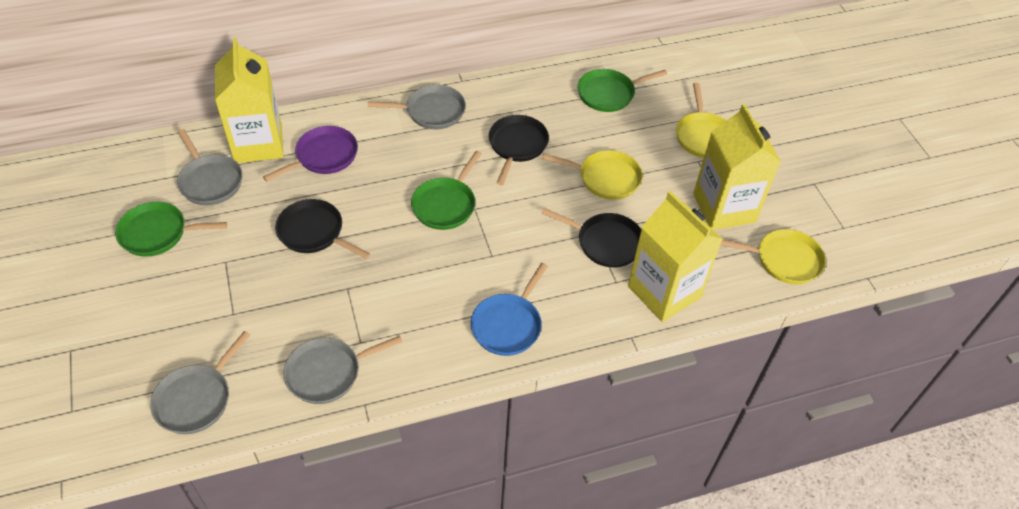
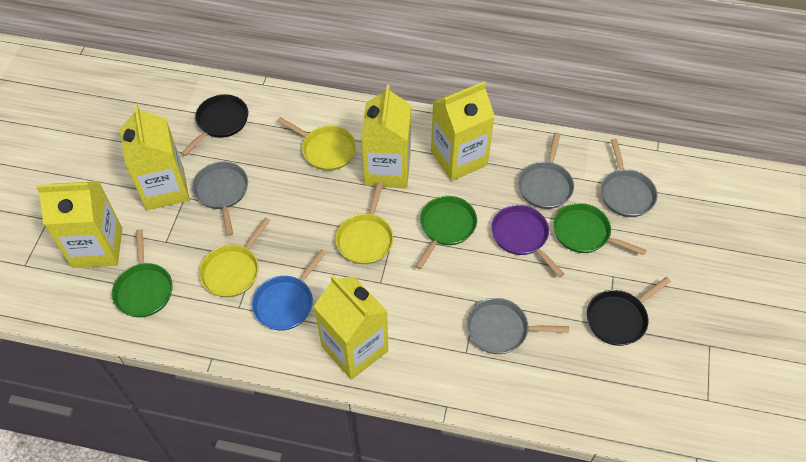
black pan: [275,199,371,259] [489,115,549,185] [541,208,641,268] = 3 -> [181,94,248,156] [587,277,671,346] = 2
yellow carton: [215,37,284,163] [628,191,723,322] [693,104,781,230] = 3 -> [36,181,122,268] [120,104,190,210] [314,275,388,380] [361,85,411,188] [431,81,495,181] = 5

